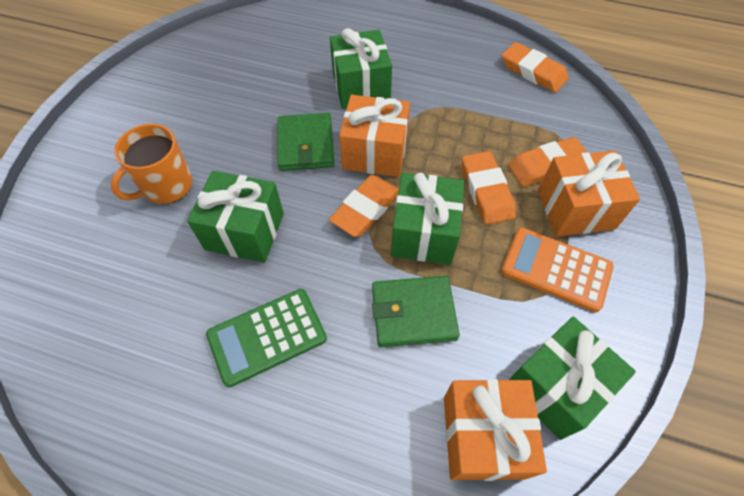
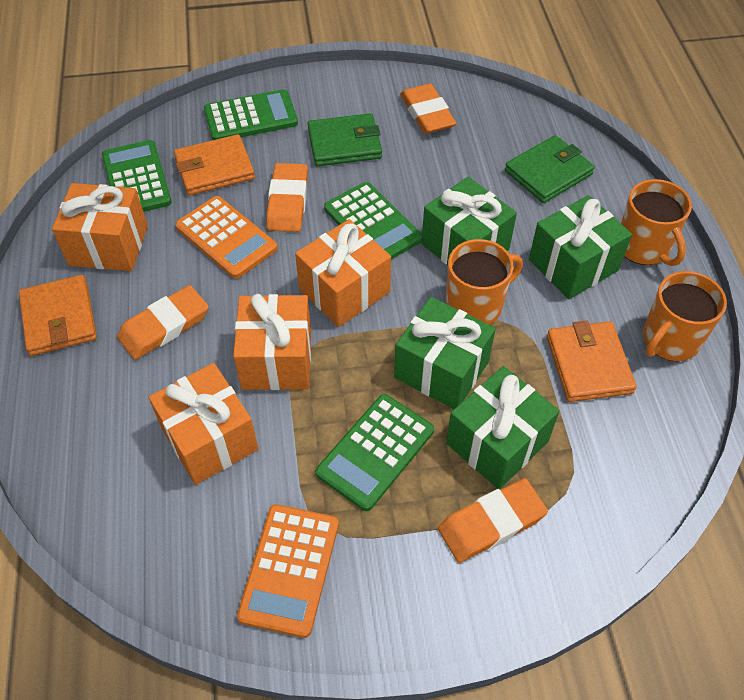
green calculator: [206,289,327,387] = 1 -> [102,140,172,212] [204,89,298,140] [316,394,434,511] [324,182,422,260] = 4
orange calculator: [501,227,614,312] = 1 -> [175,196,278,279] [237,504,339,638] = 2
orange gift: [339,95,410,177] [444,379,547,481] [538,151,640,237] = 3 -> [52,183,148,271] [148,363,259,485] [233,294,311,390] [295,219,391,327] = 4
orange mug: [111,124,193,204] = 1 -> [446,239,523,325] [621,179,692,266] [643,271,727,361] = 3
orange wallet: none = 0 -> [19,275,97,356] [174,134,255,195] [547,321,637,402] = 3

